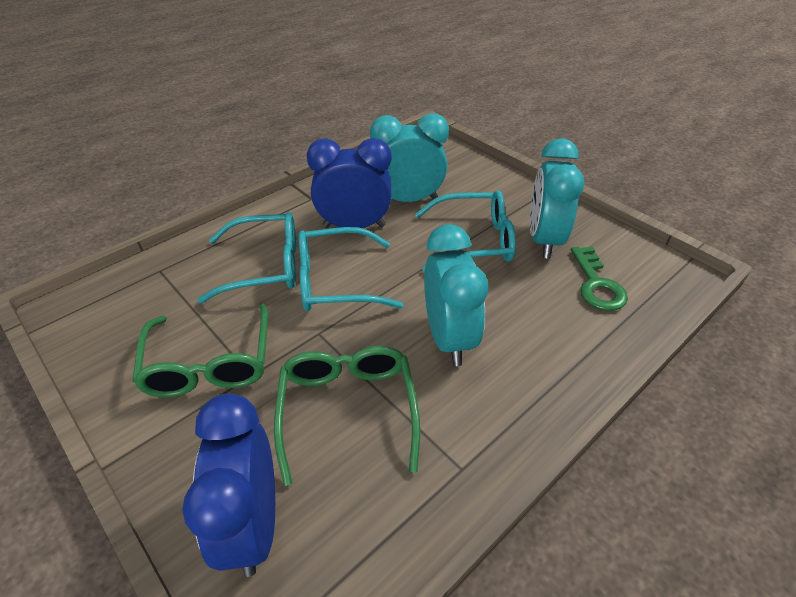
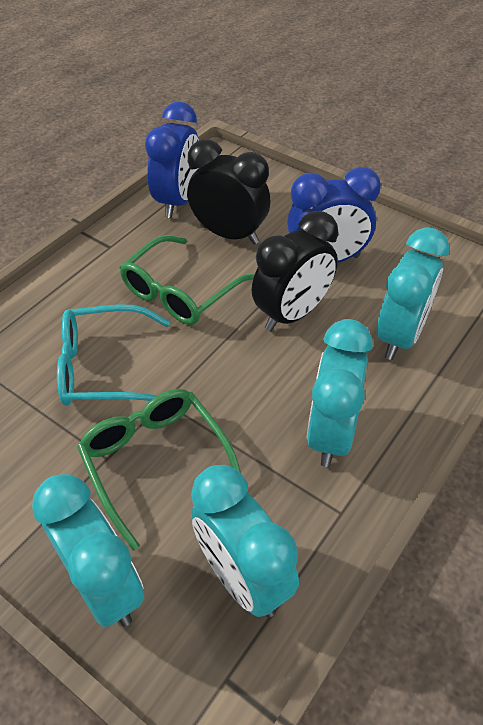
black clock: none = 0 -> [187,139,270,244] [252,211,338,331] = 2
green key: [571,247,628,311] = 1 -> none = 0
turquoise clock: [370,113,449,202] [424,224,488,366] [530,138,585,259] = 3 -> [32,474,145,627] [191,465,299,617] [307,319,372,467] [376,227,450,360] = 4
turquoise glasses: [197,212,296,303] [299,227,403,311] [415,190,516,272] = 3 -> [57,304,170,406] = 1

